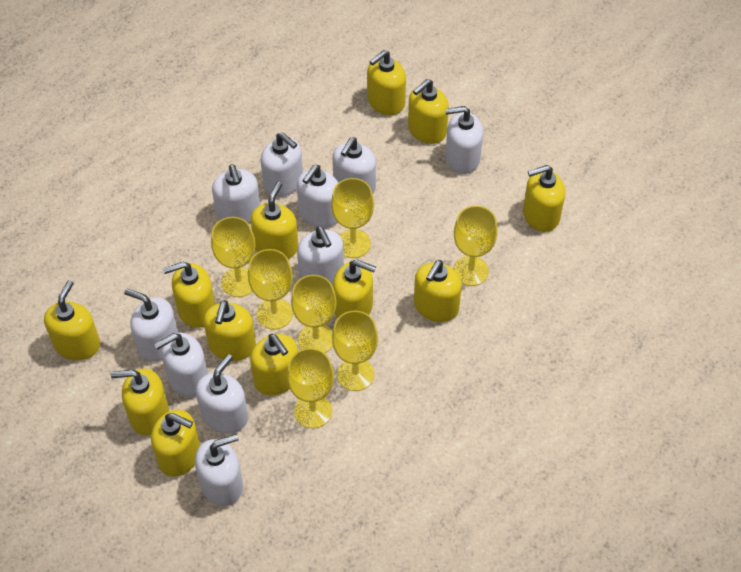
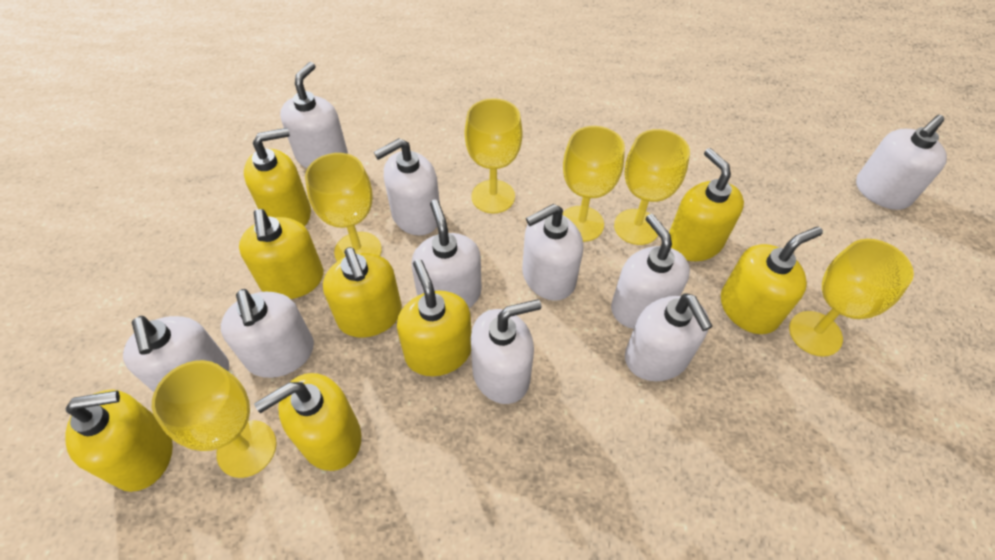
yellow goblet: [211,217,255,297] [248,249,293,330] [287,348,334,429] [291,275,337,353] [331,178,374,258] [332,310,378,391] [453,206,498,286] = 7 -> [152,360,277,478] [305,153,382,261] [465,98,523,214] [562,126,625,242] [614,129,690,245] [789,239,914,357] = 6
yellow soap dispenser: [44,280,100,360] [111,368,169,436] [151,410,200,477] [163,262,215,328] [203,300,256,361] [250,334,298,395] [251,182,298,259] [333,259,376,318] [367,50,406,115] [408,79,449,144] [414,260,462,322] [523,165,565,232] = 12 -> [65,390,173,492] [239,209,323,299] [244,128,311,227] [254,373,361,471] [323,247,402,338] [397,259,471,376] [669,148,744,261] [721,227,823,334] = 8

